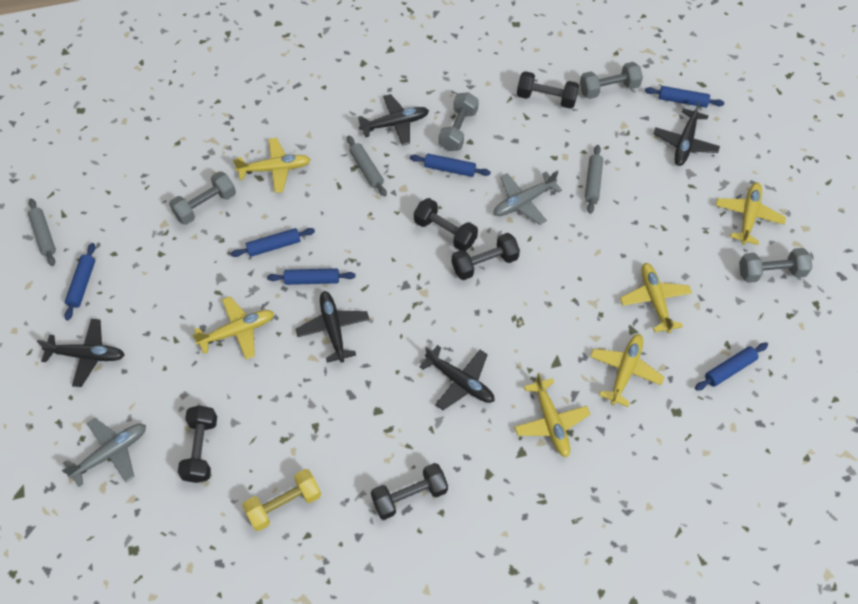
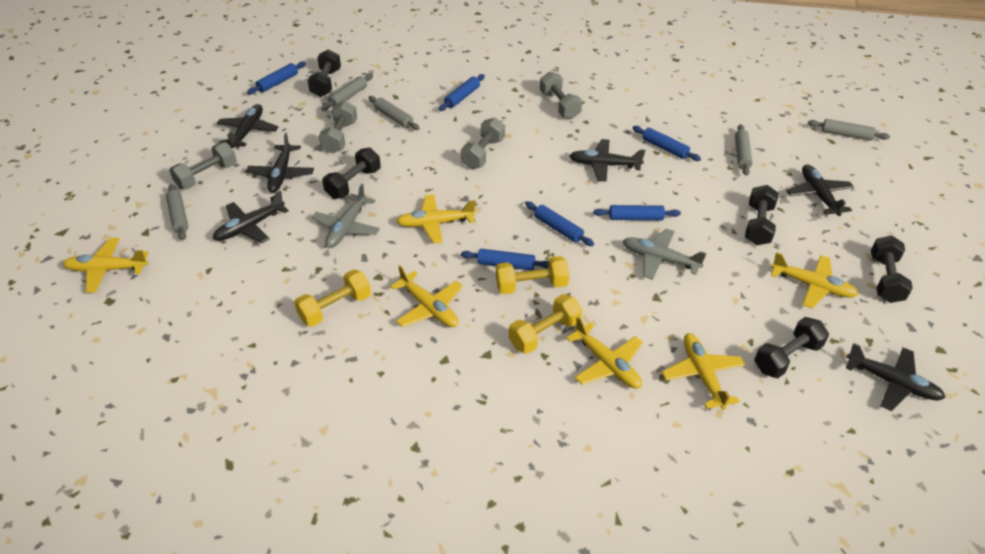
black plane: [37,319,125,387] [296,291,369,363] [358,94,429,146] [419,345,495,410] [653,101,720,166] = 5 -> [213,190,289,243] [216,104,279,148] [246,133,314,193] [569,139,645,182] [786,164,854,216] [846,343,946,411] = 6
grey rolling pin: [28,199,56,266] [347,136,387,197] [585,145,603,214] = 3 -> [166,184,188,240] [321,74,373,111] [368,96,420,130] [735,124,752,176] [808,119,890,141] = 5
yellow dumbbell: [242,469,321,531] = 1 -> [294,269,371,327] [496,256,570,294] [509,294,582,354] = 3

